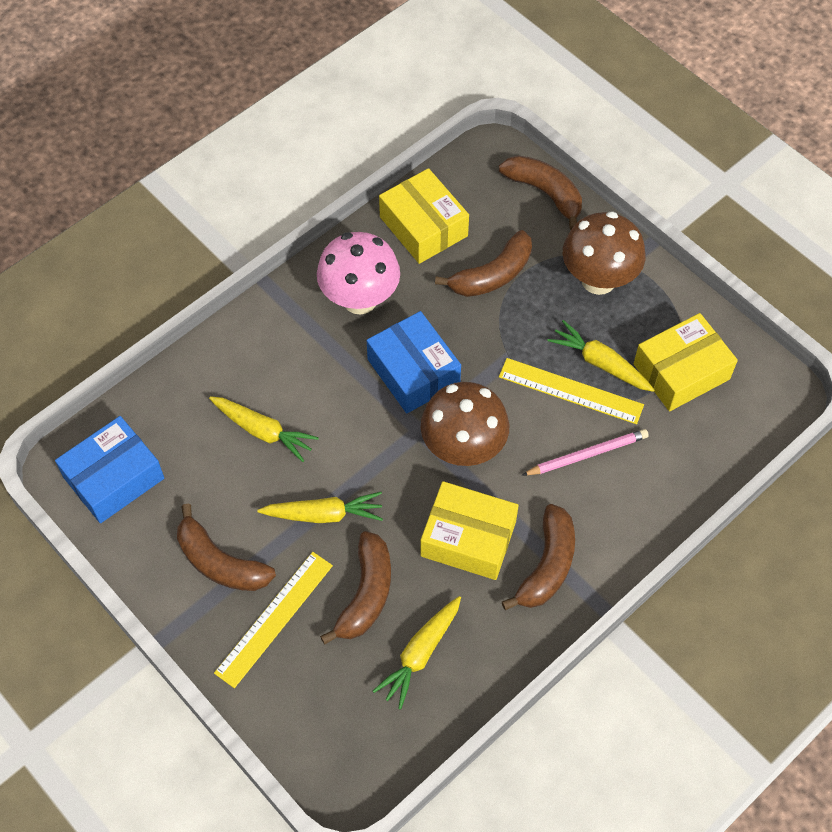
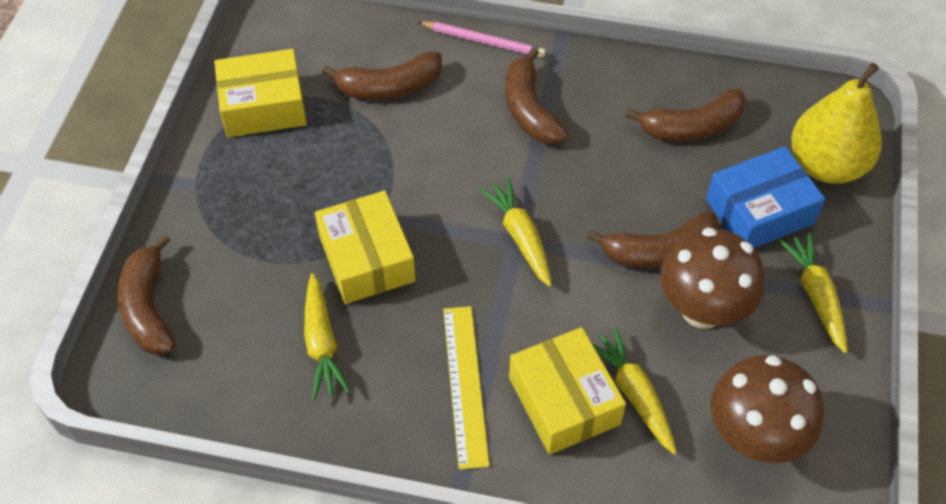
blue box: [55,416,164,523] [367,311,461,413] = 2 -> [706,146,825,248] = 1
pink mushroom: [317,232,400,315] = 1 -> none = 0
yellow pear: none = 0 -> [791,63,882,184] = 1
yellow ruler: [214,552,333,688] [499,358,644,424] = 2 -> [443,306,490,470] = 1

